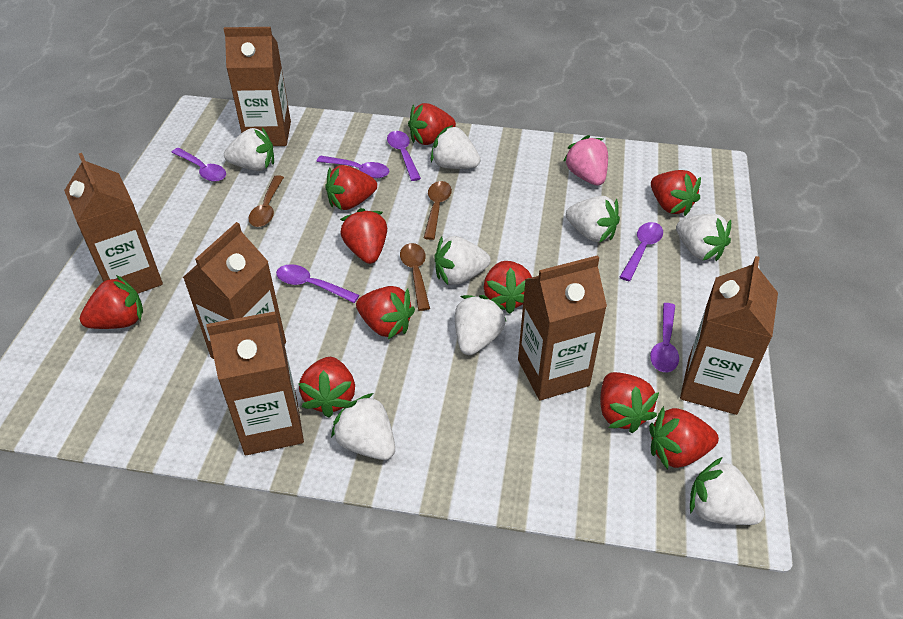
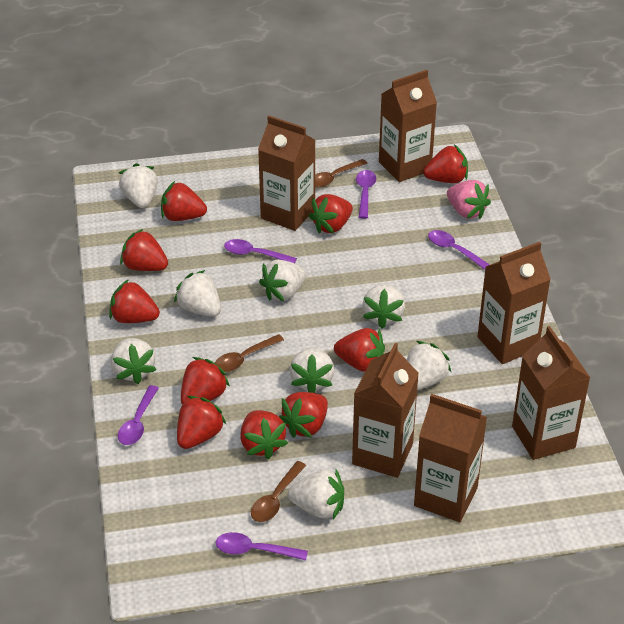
purple spoon: [171,148,226,182] [276,264,360,303] [316,156,390,178] [387,131,421,181] [620,222,663,281] [650,303,679,372] = 6 -> [118,385,159,445] [216,532,308,560] [224,239,297,264] [356,170,376,219] [428,230,490,270] = 5

